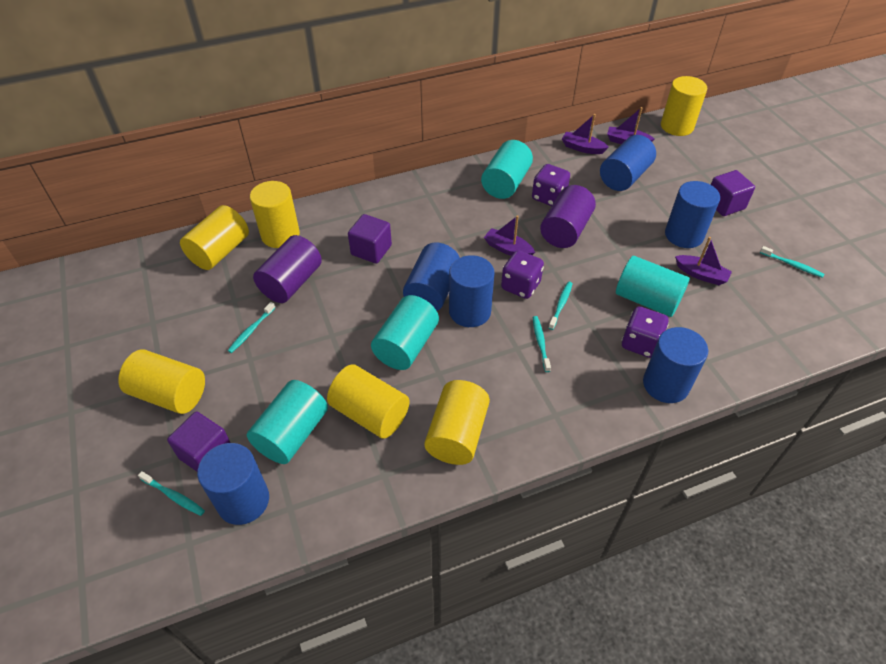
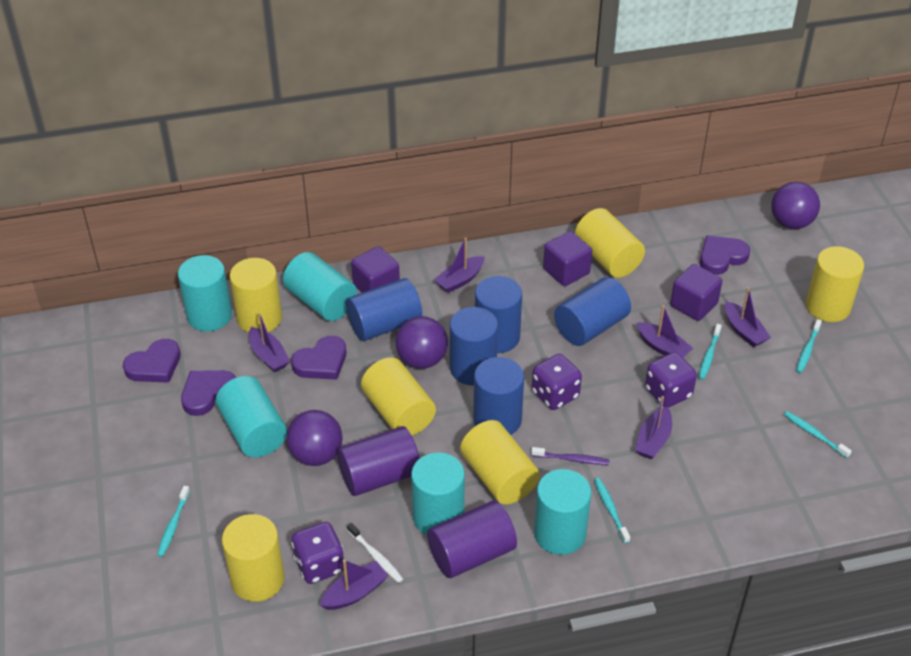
blue cylinder: [197,443,269,525] [403,242,460,311] [449,255,495,327] [600,135,656,191] [643,327,708,403] [665,181,720,248] = 6 -> [346,278,422,341] [450,307,498,385] [473,357,524,435] [475,276,522,353] [554,277,631,346] = 5
purple ball: none = 0 -> [286,410,342,466] [395,316,448,369] [771,182,820,229] = 3
purple boat: [484,215,535,256] [562,114,609,154] [607,107,654,144] [675,237,732,285] = 4 -> [249,313,290,372] [320,560,388,610] [434,238,484,293] [635,396,672,459] [637,305,693,358] [725,287,771,347] = 6
purple heart: none = 0 -> [123,339,181,383] [181,370,236,416] [291,336,346,380] [700,235,750,275] = 4
purple toothbrush: none = 0 -> [531,447,610,465] = 1
turquoise cylinder: [247,380,328,464] [371,295,439,370] [481,140,533,199] [616,256,690,317] = 4 -> [178,255,232,332] [216,376,287,458] [283,252,357,321] [411,452,465,535] [534,469,591,555] = 5
white toothbrush: none = 0 -> [347,523,403,583] = 1

